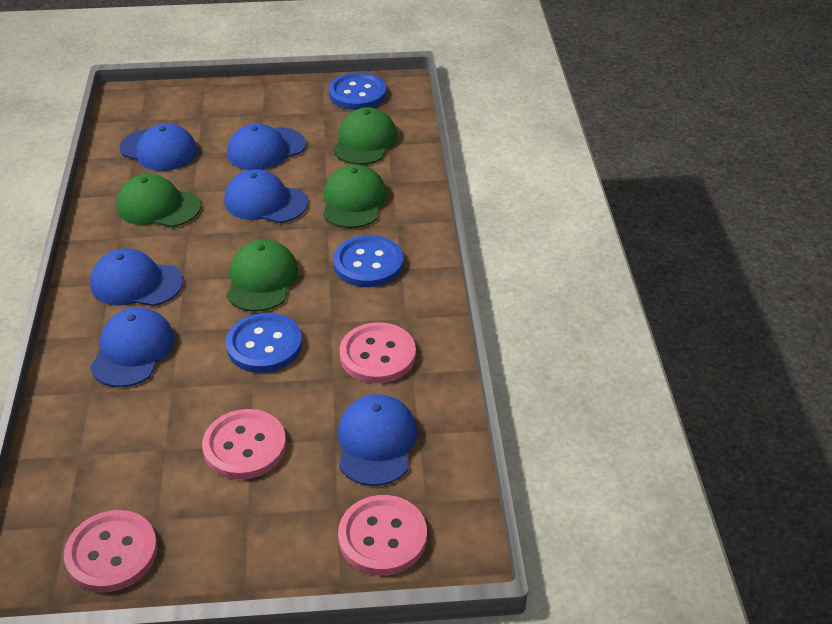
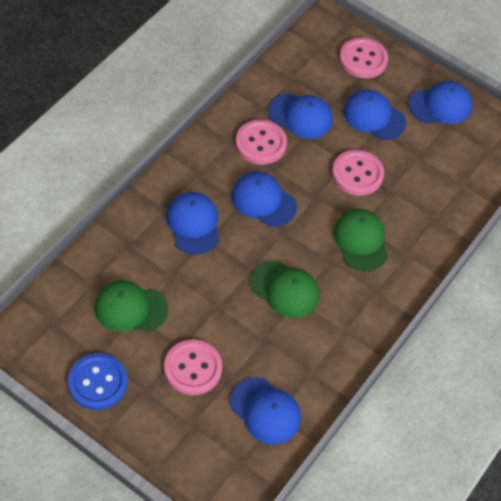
blue button: [226,313,302,373] [329,72,386,110] [333,235,403,287] = 3 -> [68,353,127,410] = 1
green cap: [116,174,201,227] [227,239,298,312] [323,165,387,228] [333,107,397,165] = 4 -> [94,280,168,332] [251,261,319,318] [333,209,388,272] = 3

